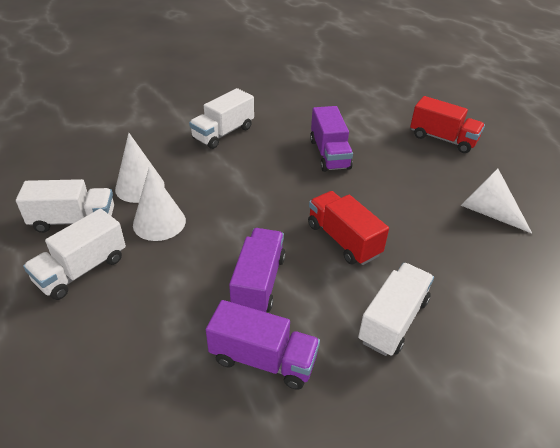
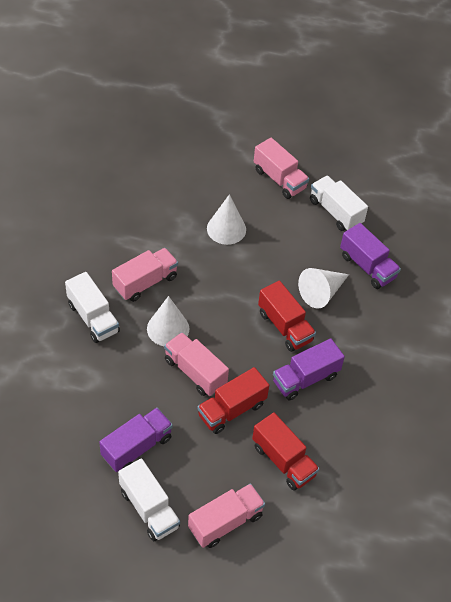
pink truck: none = 0 -> [112,248,178,302] [164,332,229,396] [188,483,265,548] [254,138,309,199] = 4
red truck: [308,191,389,265] [410,96,485,153] = 2 -> [197,367,269,434] [252,412,319,490] [258,281,316,352] = 3
white truck: [16,179,114,233] [23,209,126,300] [189,88,254,149] [358,263,434,356] = 4 -> [65,272,120,343] [118,458,180,541] [310,176,368,231] = 3

